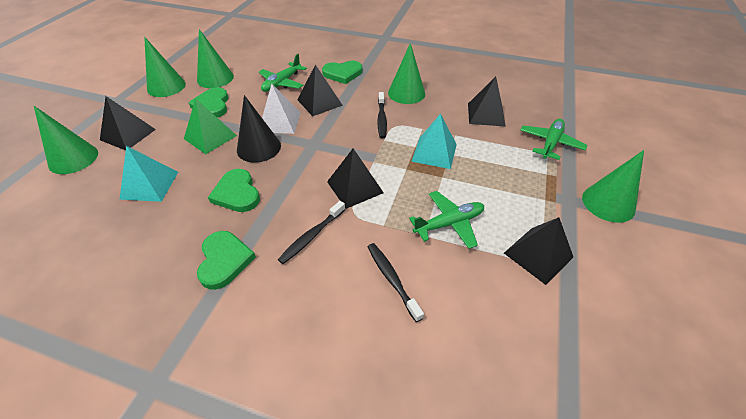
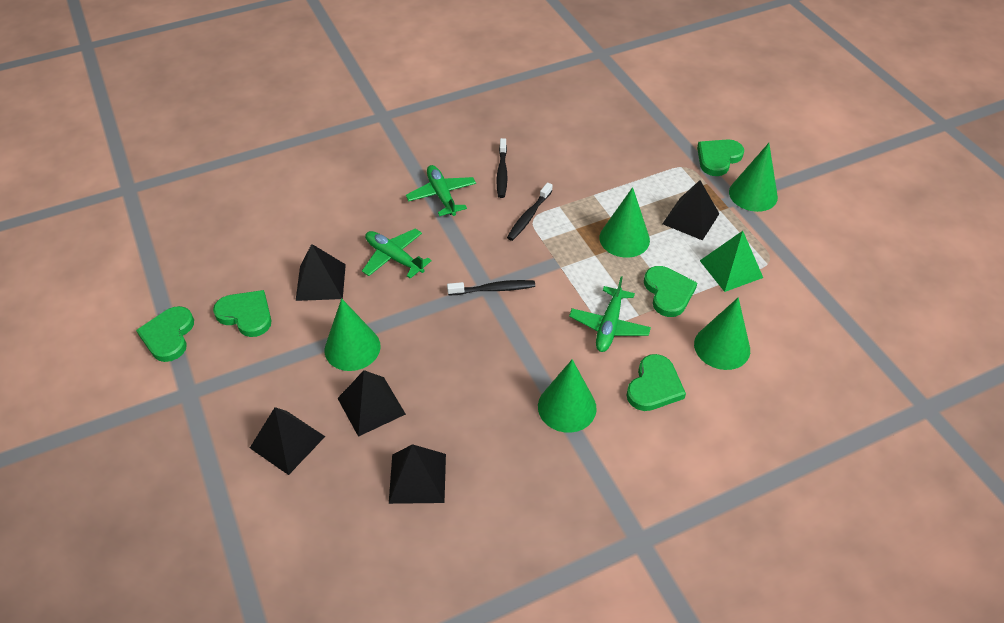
black cone: [237,95,281,163] = 1 -> none = 0
green heart: [188,88,229,118] [197,231,256,290] [208,169,260,212] [322,61,362,84] = 4 -> [136,306,194,362] [213,290,272,337] [626,354,686,411] [644,266,697,317] [697,139,744,176] = 5
turquoise pyramid: [119,146,178,202] [411,113,457,169] = 2 -> none = 0
white pyramid: [262,84,301,134] = 1 -> none = 0

